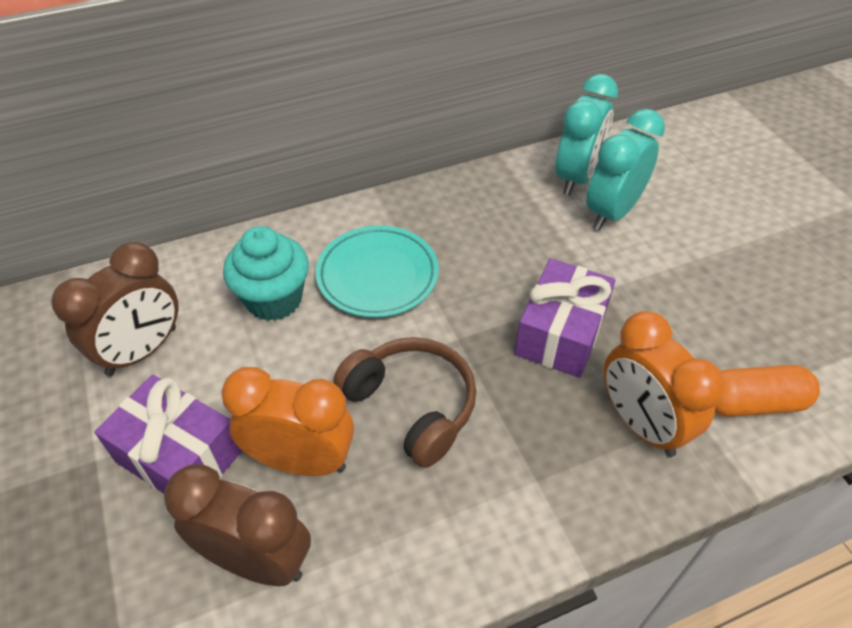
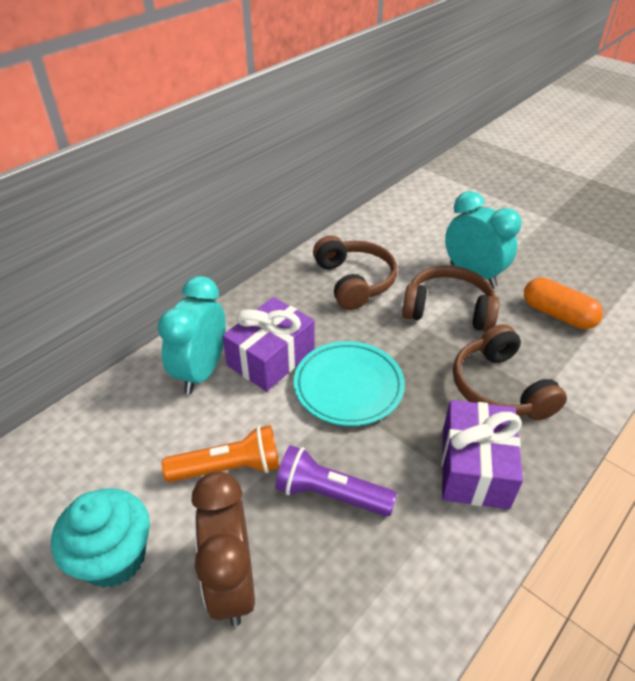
brown clock: [51,242,178,376] [164,464,311,586] = 2 -> [192,471,255,626] = 1
brown headphones: [334,337,476,468] = 1 -> [313,235,397,310] [402,266,499,332] [453,324,567,420] = 3
orange clock: [221,367,354,476] [604,311,725,457] = 2 -> none = 0
orange flashlight: none = 0 -> [162,425,279,482] = 1
purple flashlight: none = 0 -> [275,445,397,517] = 1

